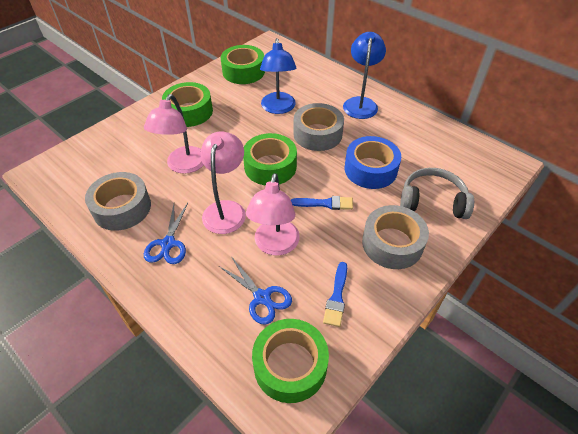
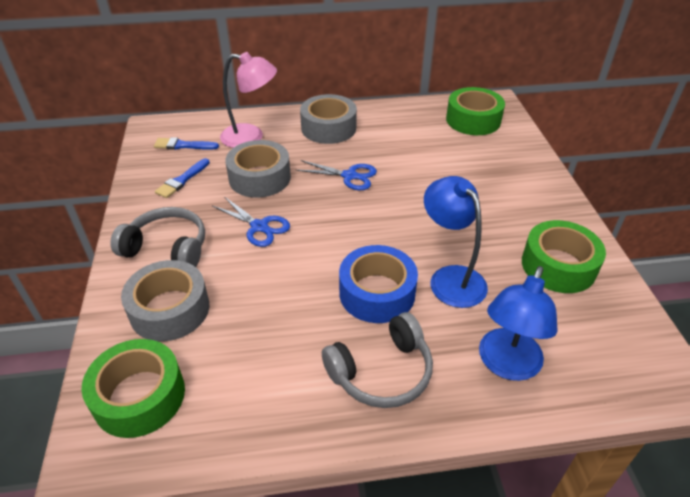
green tape: [162,82,213,127] [221,45,265,84] [243,133,297,185] [252,319,329,403] = 4 -> [81,339,185,438] [446,87,505,135] [522,220,606,293] = 3
grey headphones: [400,168,474,219] = 1 -> [110,207,205,267] [322,312,433,408] = 2
pink lamp: [144,94,204,174] [200,131,246,234] [246,173,300,255] = 3 -> [220,52,277,148] = 1

